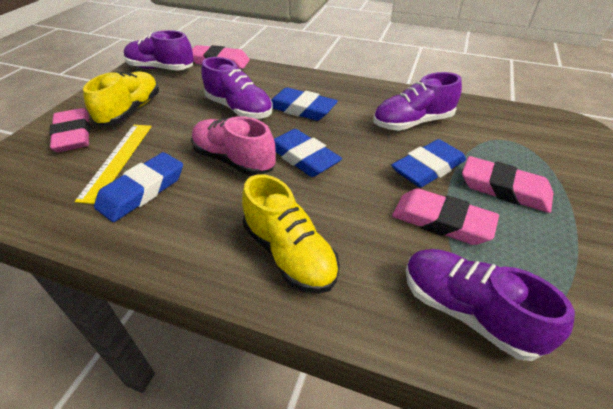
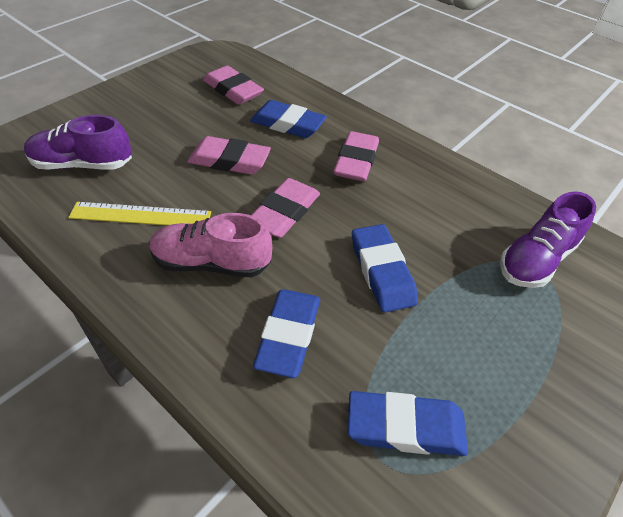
purple shoe: [124,30,194,70] [201,57,273,119] [373,72,462,130] [406,249,575,361] = 4 -> [24,115,132,170] [500,191,596,288] = 2
yellow shoe: [83,71,159,126] [242,174,340,294] = 2 -> none = 0

